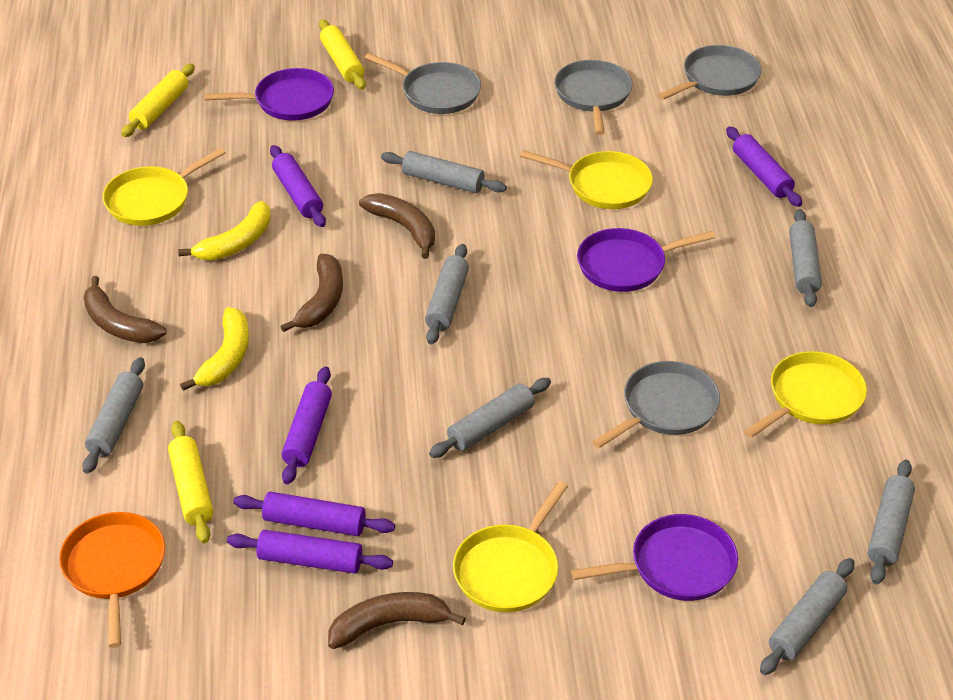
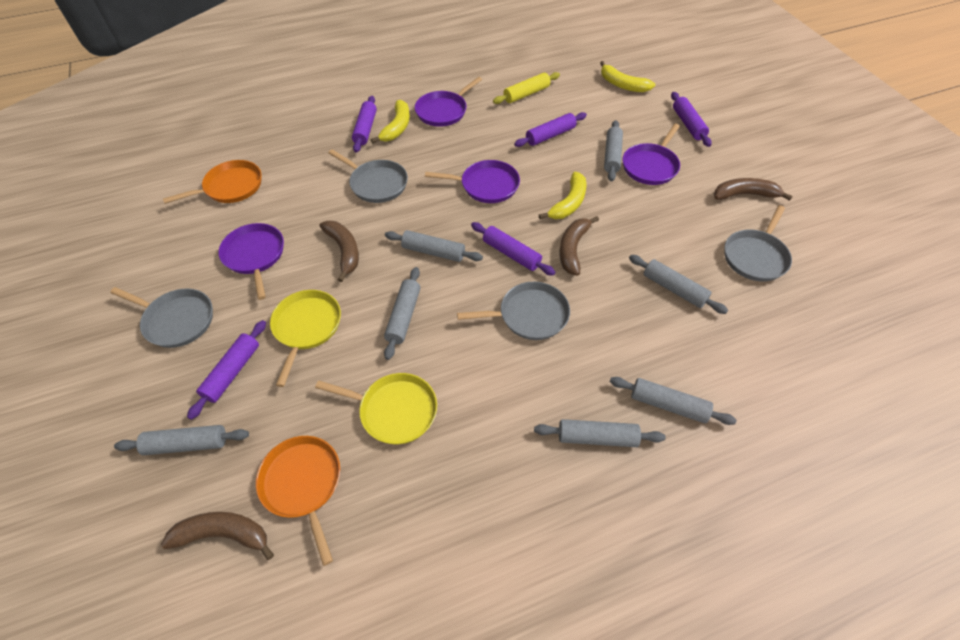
orange pan: [59,512,165,648] = 1 -> [163,160,262,204] [256,436,340,566] = 2
purple pan: [204,68,334,121] [571,514,738,601] [577,228,716,292] = 3 -> [218,223,284,300] [415,77,482,127] [425,160,520,203] [623,124,680,185] = 4
yellow banana: [178,201,271,261] [180,307,249,391] = 2 -> [371,100,410,143] [539,172,586,219] [600,61,655,92] = 3
yellow pan: [103,148,226,226] [453,481,568,612] [520,150,653,209] [744,351,867,438] = 4 -> [270,290,341,387] [315,373,437,444] = 2
yellow rolling pin: [121,64,195,137] [168,421,213,543] [319,19,366,90] = 3 -> [493,72,560,104] = 1

